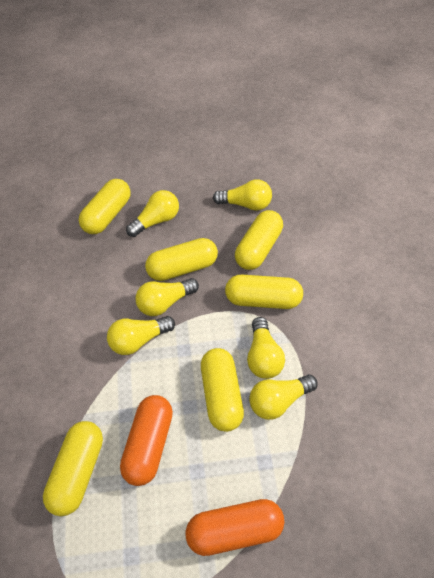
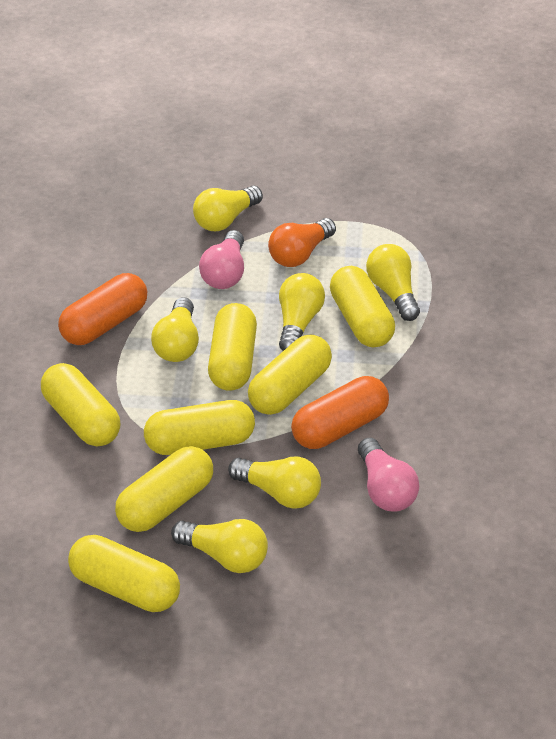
orange light bulb: none = 0 -> [268,218,336,267] = 1
pink light bulb: none = 0 -> [199,230,244,289] [358,438,419,511] = 2
yellow capsule: [43,421,103,516] [79,179,131,234] [145,238,218,281] [201,348,244,432] [225,275,303,309] [235,210,283,270] = 6 -> [41,363,121,446] [68,535,180,612] [115,446,213,532] [144,400,255,455] [208,303,257,391] [248,335,332,415] [330,266,395,347] = 7

